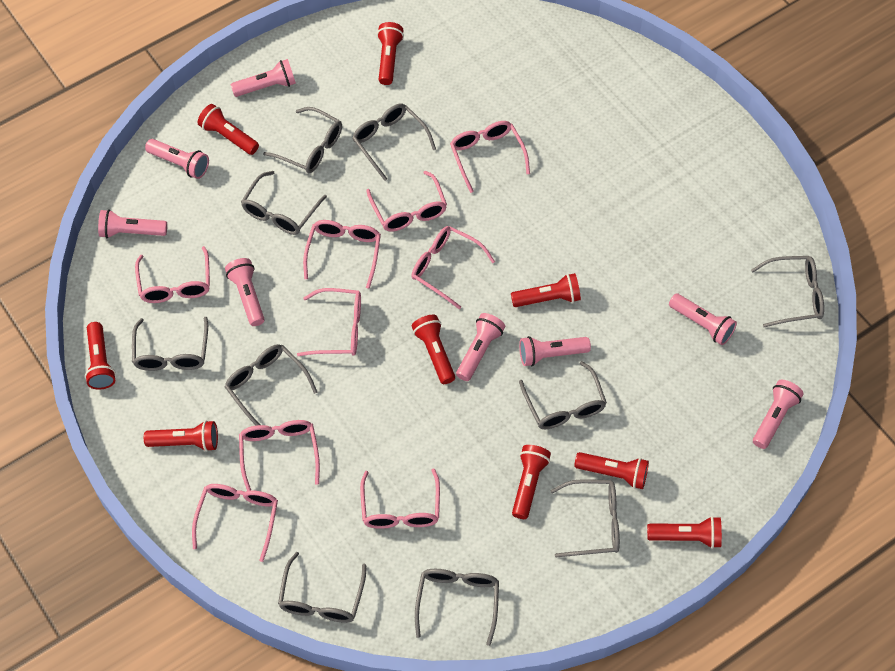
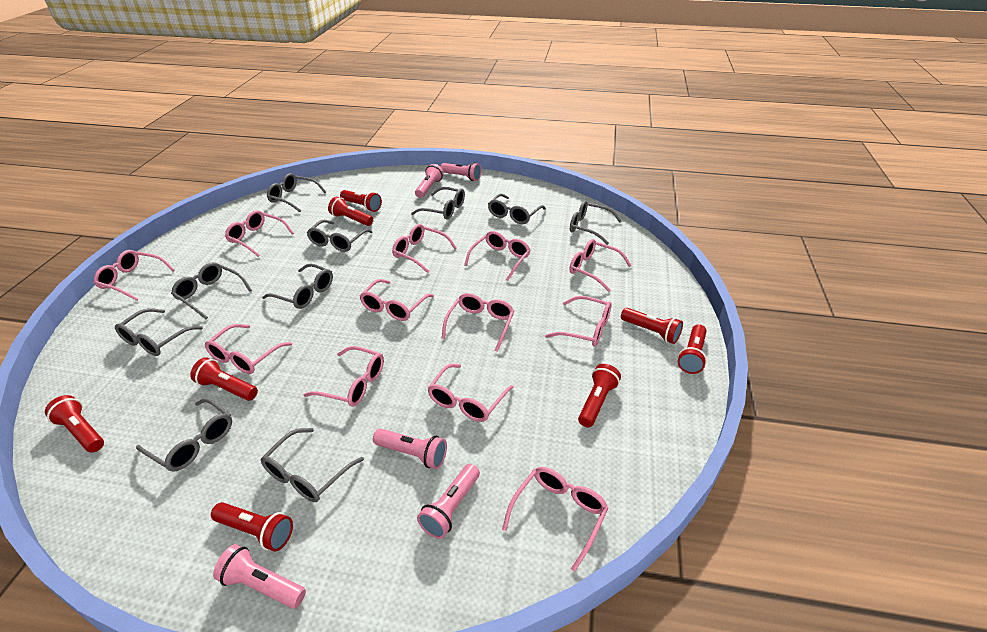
pink flashlight: [98,209,167,238] [145,139,209,179] [225,258,265,326] [231,59,296,97] [456,313,505,381] [519,336,591,366] [669,294,737,345] [753,380,804,449] = 8 -> [213,544,306,609] [373,429,447,469] [415,164,444,198] [417,464,480,539] [440,162,482,181] = 5
pink glasses: [135,246,210,303] [192,484,278,562] [239,420,320,491] [297,288,361,356] [303,220,381,289] [360,468,440,529] [366,171,447,232] [411,226,495,309] [450,121,530,193] = 9 -> [94,250,175,301] [205,324,292,374] [225,210,294,257] [304,346,384,407] [360,279,434,321] [392,224,457,273] [427,364,514,422] [442,293,514,352] [464,231,531,281] [502,467,608,572] [545,296,612,346] [569,239,632,292] = 12
red flashlight: [85,322,116,390] [144,420,218,451] [198,104,259,155] [377,22,404,85] [412,315,455,384] [511,273,581,307] [512,445,551,519] [574,452,649,489] [647,516,722,549] = 9 -> [45,395,104,453] [190,357,258,401] [211,502,293,551] [328,197,373,226] [340,190,382,212] [578,364,621,427] [621,308,683,344] [678,324,707,374] = 8

